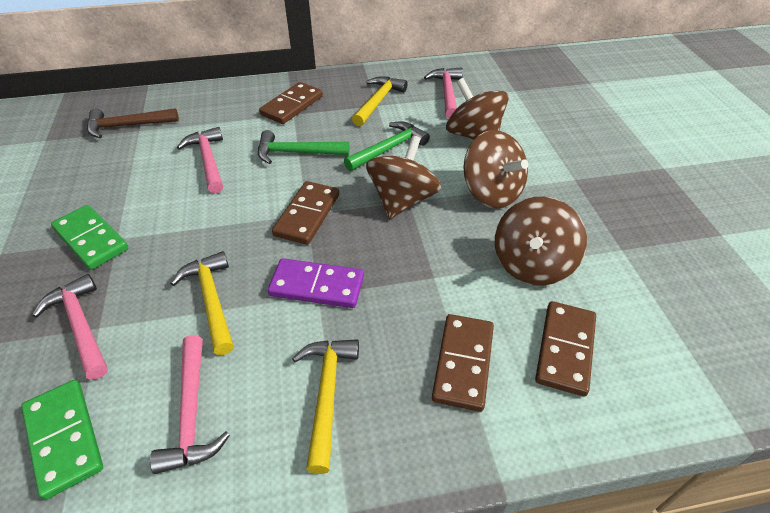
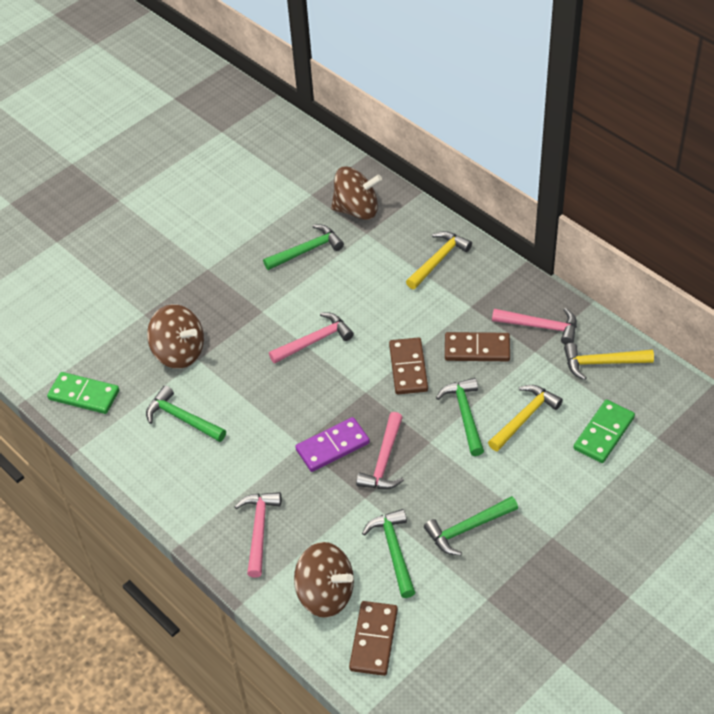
brown domino: [259,82,323,124] [272,181,339,245] [432,314,494,412] [535,301,596,397] = 4 -> [349,601,398,676] [389,337,428,394] [445,332,510,361] = 3
brown hammer: [87,108,179,138] = 1 -> none = 0
brown spinning top: [366,136,441,219] [446,78,509,140] [463,130,528,208] [495,197,587,285] = 4 -> [147,304,204,369] [294,542,354,618] [331,166,382,220] = 3
green hammer: [258,130,350,164] [344,121,430,171] = 2 -> [146,385,226,442] [263,225,344,270] [362,509,415,598] [424,496,518,556] [436,378,484,456] = 5

